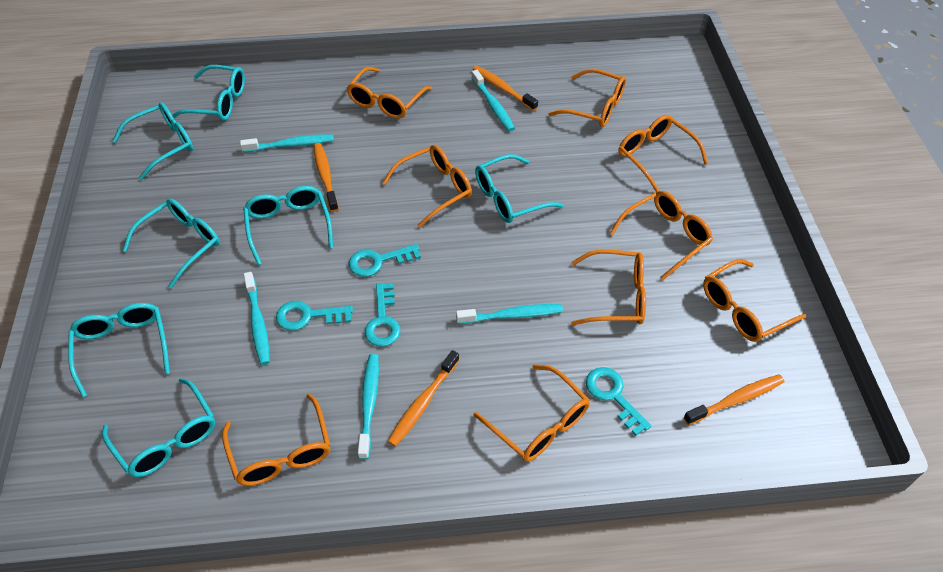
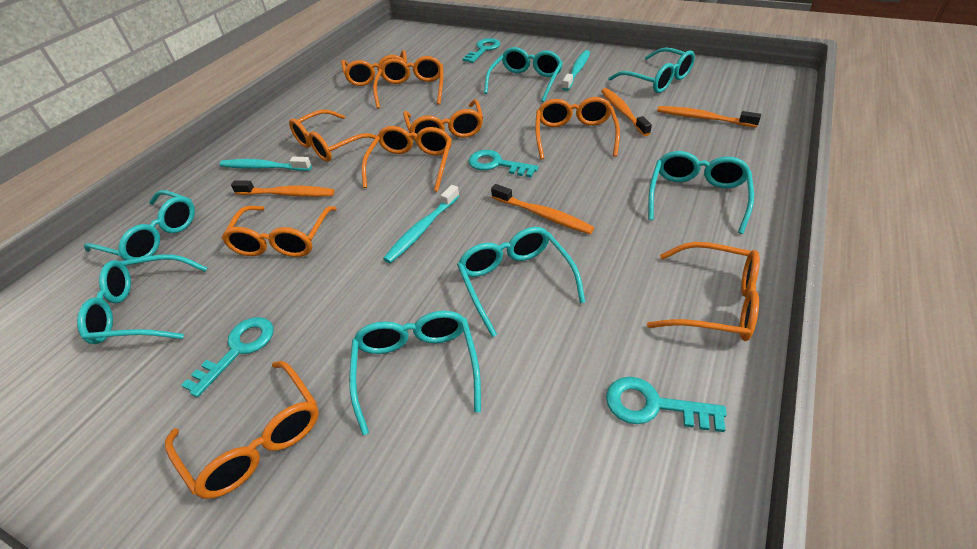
turquoise toothbrush: [240,135,334,152] [244,272,270,365] [358,354,379,460] [456,304,563,324] [472,70,515,131] = 5 -> [219,156,312,171] [383,185,459,263] [562,50,590,91] = 3

